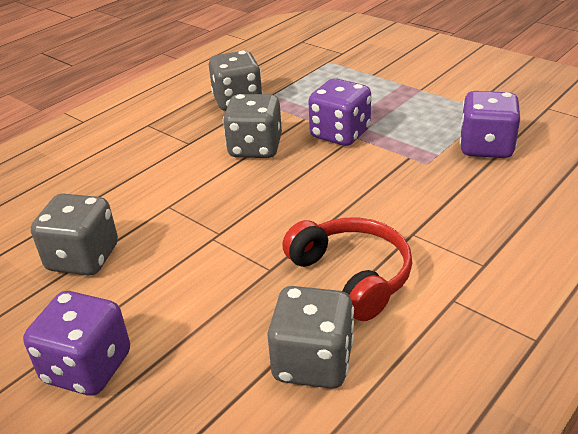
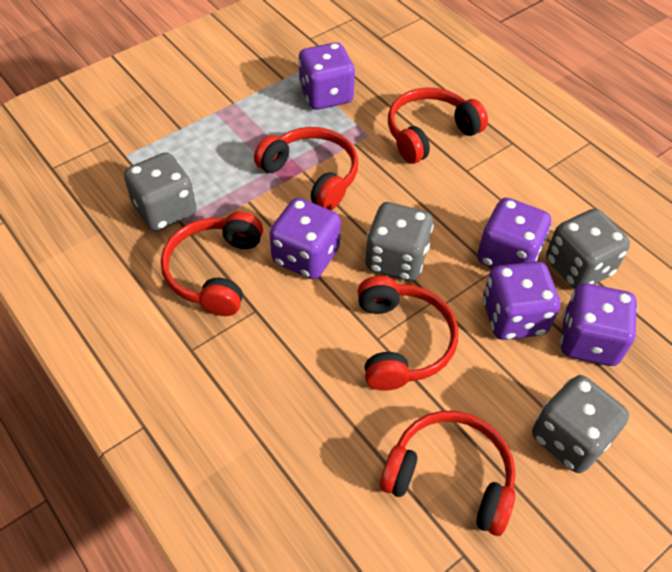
purple dice: [23,291,130,396] [308,78,371,146] [460,91,520,158] = 3 -> [269,198,341,279] [298,42,355,110] [477,198,551,268] [482,261,560,340] [560,283,638,366] = 5
red headphones: [282,218,413,321] = 1 -> [161,212,263,316] [254,127,358,210] [358,276,458,391] [380,411,516,536] [388,87,488,164] = 5

